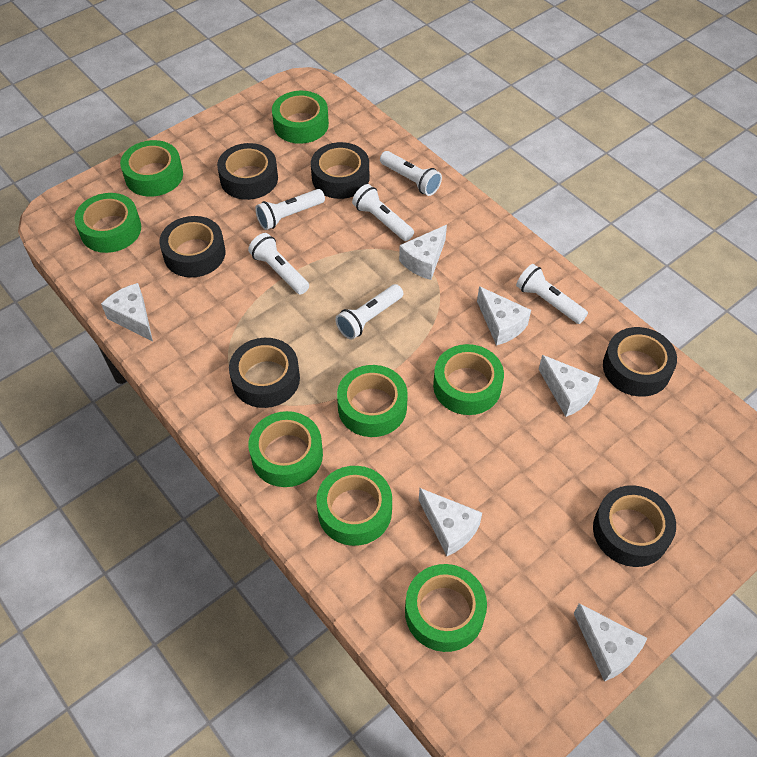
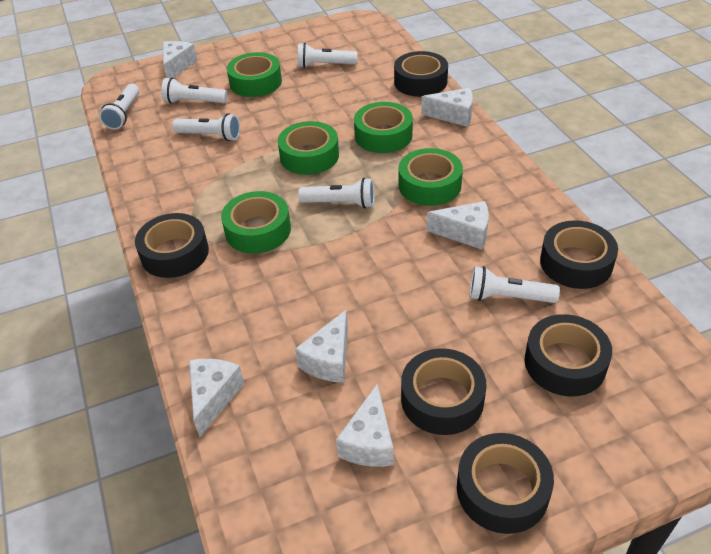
green tape: [74,193,141,253] [120,140,183,197] [249,411,323,487] [272,91,329,144] [316,466,392,546] [337,365,408,437] [405,564,487,652] [433,344,504,415] = 8 -> [221,191,291,254] [227,52,282,97] [278,121,339,175] [354,102,413,153] [399,148,463,206] = 5

